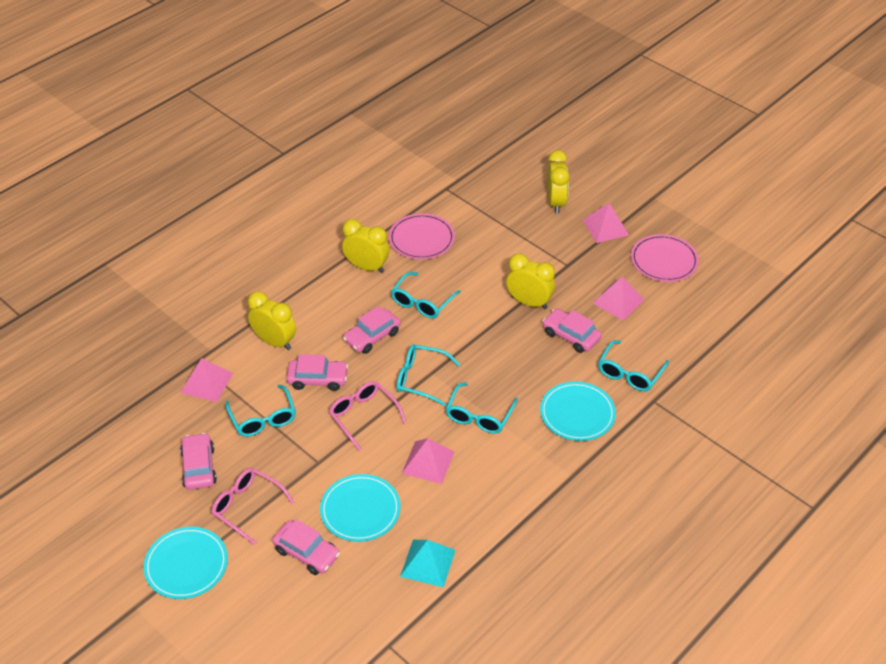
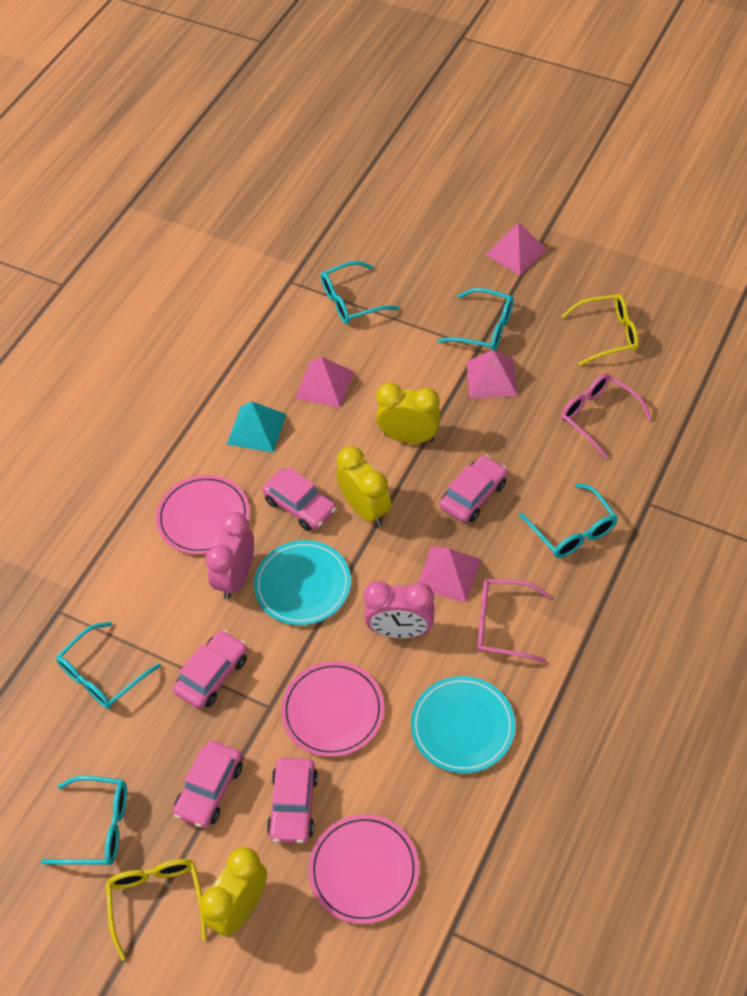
pink clock: none = 0 -> [205,512,254,600] [363,581,434,638] = 2
pink plate: [389,213,455,260] [631,234,699,282] = 2 -> [156,475,250,555] [281,661,384,757] [308,814,419,924] = 3
turquoise plate: [143,527,228,599] [320,474,401,542] [540,381,616,441] = 3 -> [254,540,351,625] [411,676,515,773] = 2
yellow clock: [248,291,296,350] [342,219,389,273] [506,253,555,309] [547,150,570,214] = 4 -> [200,847,267,936] [336,446,391,526] [376,383,441,443] = 3
yellow glasses: none = 0 -> [106,859,207,961] [562,294,639,366] = 2

